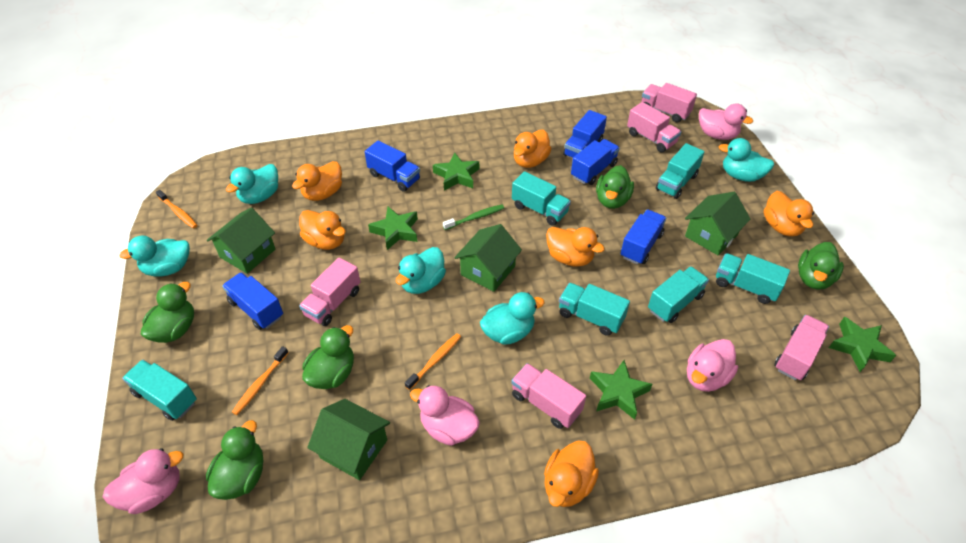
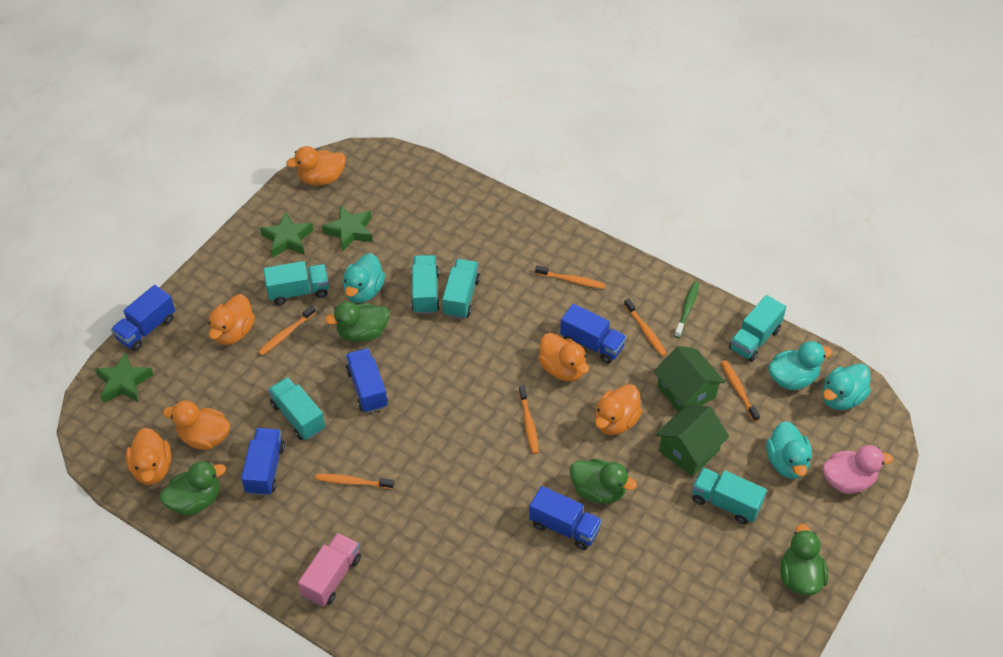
green duck: [141,282,194,343] [206,420,263,500] [302,325,354,389] [596,165,634,209] [798,242,844,290] = 5 -> [160,461,226,516] [325,301,389,342] [570,459,637,504] [780,524,828,596] = 4
green house: [207,207,275,274] [307,399,390,480] [454,224,522,292] [685,192,750,256] = 4 -> [654,346,725,412] [655,405,729,477] = 2
green star: [368,207,418,250] [433,152,479,191] [590,360,652,420] [829,317,896,372] = 4 -> [95,352,153,403] [260,211,313,258] [322,206,373,252] = 3
orange toothbrush: [156,190,197,228] [232,346,288,415] [405,334,461,390] = 3 -> [258,305,316,355] [315,474,394,489] [519,385,539,454] [535,265,605,289] [624,298,667,356] [721,361,760,422] = 6
pink duck: [103,448,184,514] [410,385,480,446] [687,339,738,392] [699,103,753,140] = 4 -> [822,445,893,494] = 1
pink truck: [299,257,360,326] [511,363,586,429] [627,102,681,152] [642,83,697,122] [774,315,829,380] = 5 -> [298,533,361,607] = 1
turquoise duck: [119,236,190,276] [226,164,278,204] [396,247,446,294] [480,292,545,345] [719,138,774,182] = 5 -> [342,253,385,303] [766,421,812,479] [768,341,832,390] [822,363,871,410] = 4

